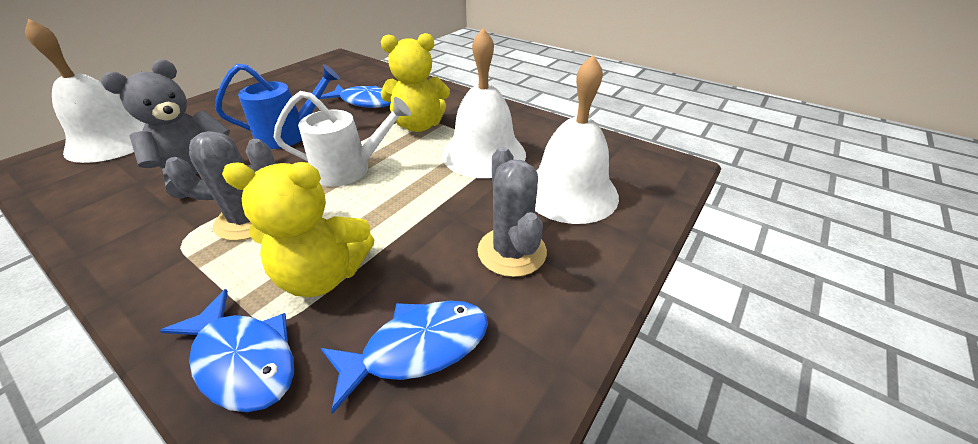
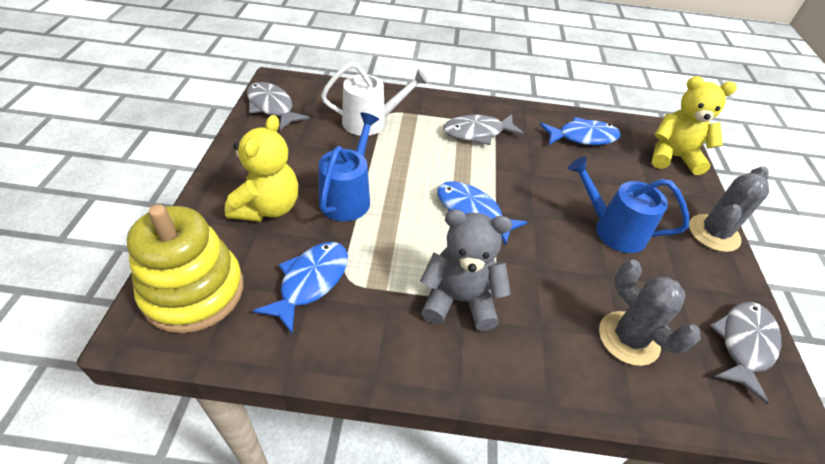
blue watering can: [215,64,340,149] = 1 -> [318,113,379,221] [568,157,689,253] = 2
grey fish: none = 0 -> [247,82,310,130] [443,114,524,145] [710,302,781,404] = 3
white bell: [25,18,145,163] [442,28,526,178] [535,55,619,224] = 3 -> none = 0
yellow stacking toy: none = 0 -> [126,204,244,333] = 1

